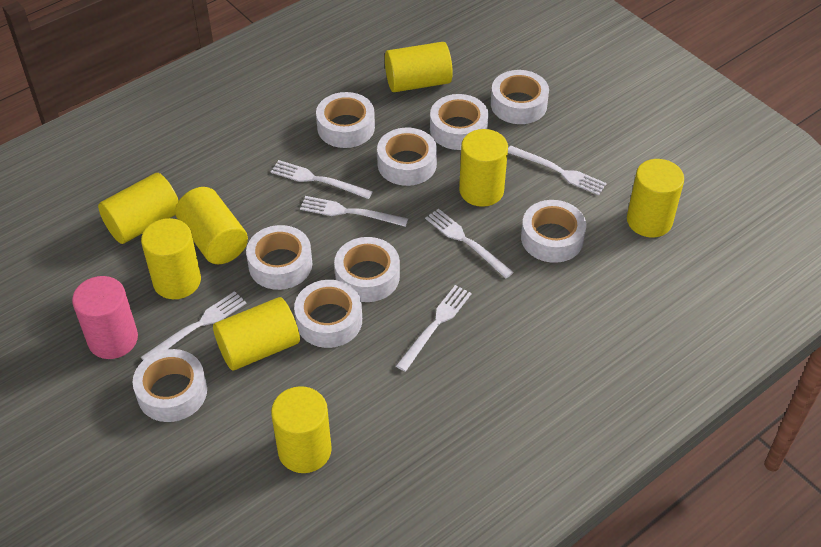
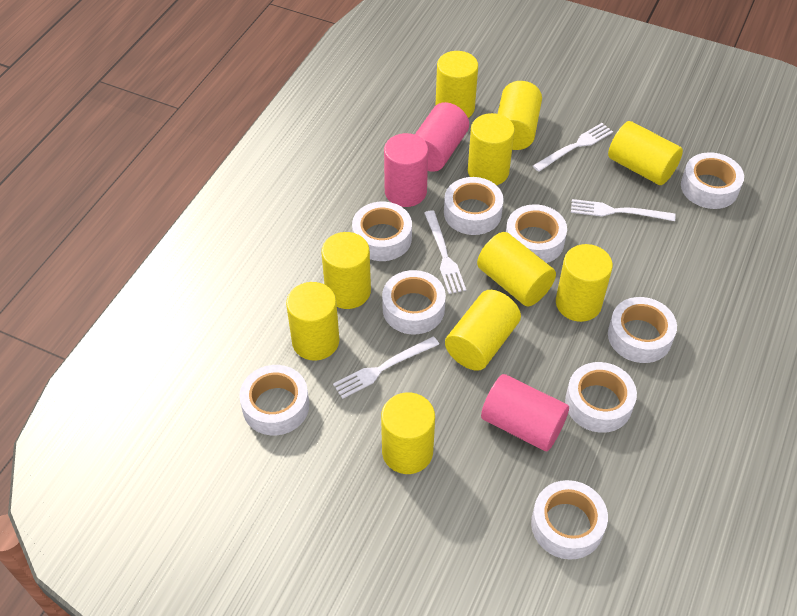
pink cylinder: [72,276,138,359] = 1 -> [384,133,428,207] [415,102,469,172] [481,374,569,451] = 3
white fork: [141,291,246,360] [271,160,373,199] [300,196,408,227] [396,285,472,372] [425,208,514,278] [508,146,607,195] = 6 -> [333,336,439,399] [424,210,466,294] [533,123,613,172] [571,199,675,221] = 4
yellow cylinder: [98,173,179,244] [141,218,201,299] [175,187,248,264] [213,297,300,370] [271,386,332,473] [385,42,453,92] [459,129,508,207] [627,159,684,237] = 8 -> [286,282,339,361] [321,232,371,309] [381,393,435,474] [435,51,478,118] [445,290,521,371] [468,113,515,185] [477,232,556,307] [498,81,542,150] [556,244,613,322] [608,121,683,185] = 10

